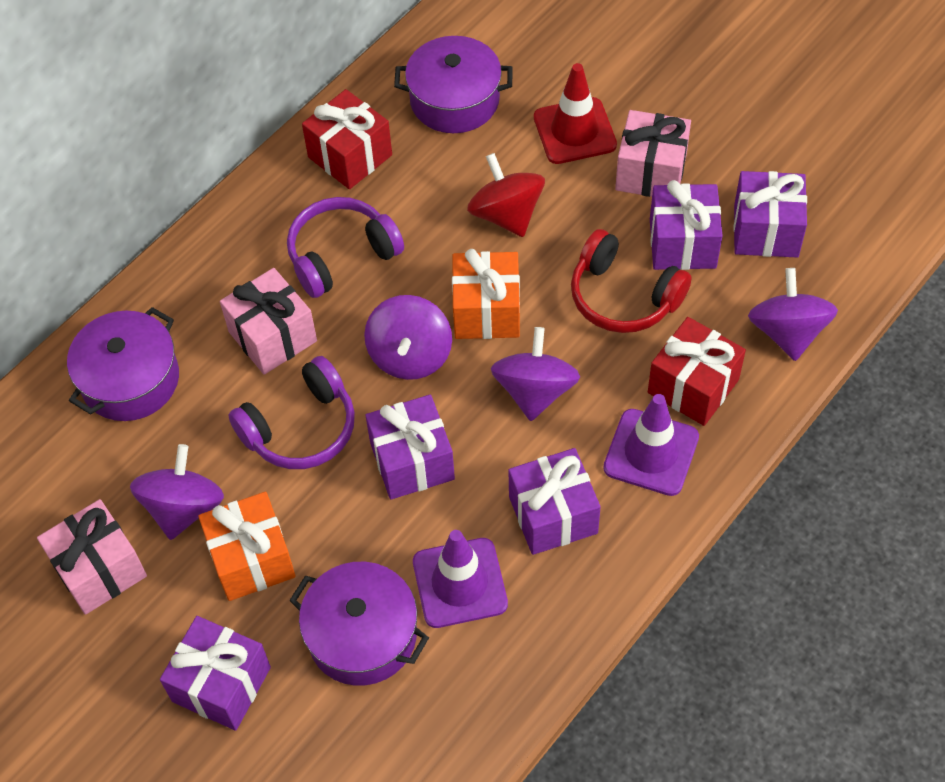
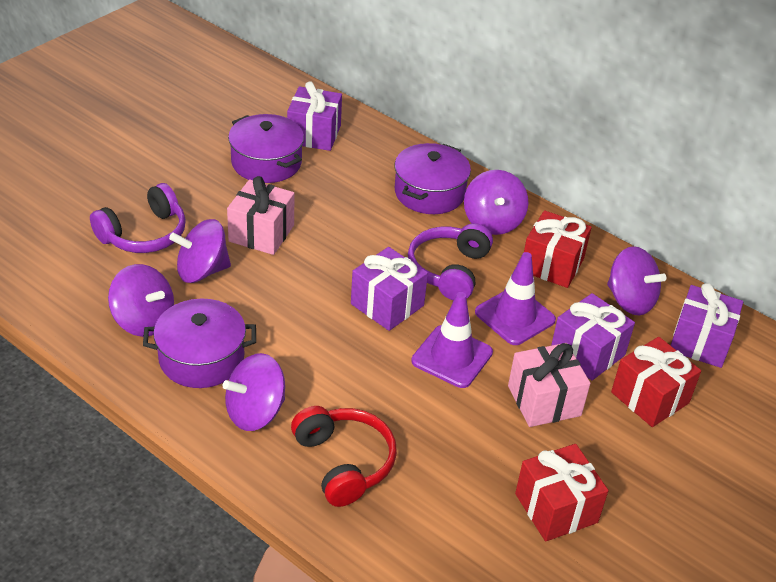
orange gift: [199,492,296,601] [452,249,520,339] = 2 -> none = 0
pink gift: [37,499,147,615] [220,268,317,375] [615,110,691,197] = 3 -> [227,176,294,255] [508,343,590,427] = 2
purple gift: [160,616,271,731] [365,395,455,500] [508,448,601,555] [650,180,723,270] [734,171,807,258] = 5 -> [287,81,342,151] [351,247,428,331] [551,293,635,380] [671,283,743,368] = 4
purple spinning top: [130,444,224,540] [364,295,452,380] [491,327,580,421] [748,268,838,361] = 4 -> [108,264,174,337] [169,219,231,283] [223,353,285,431] [464,170,528,235] [607,246,666,315] = 5
red gift: [302,89,392,189] [648,317,746,426] = 2 -> [515,444,608,541] [524,210,592,288] [611,337,701,427] = 3
red spinning top: [467,153,545,237] = 1 -> none = 0
red traffic cone: [534,63,617,164] = 1 -> none = 0

